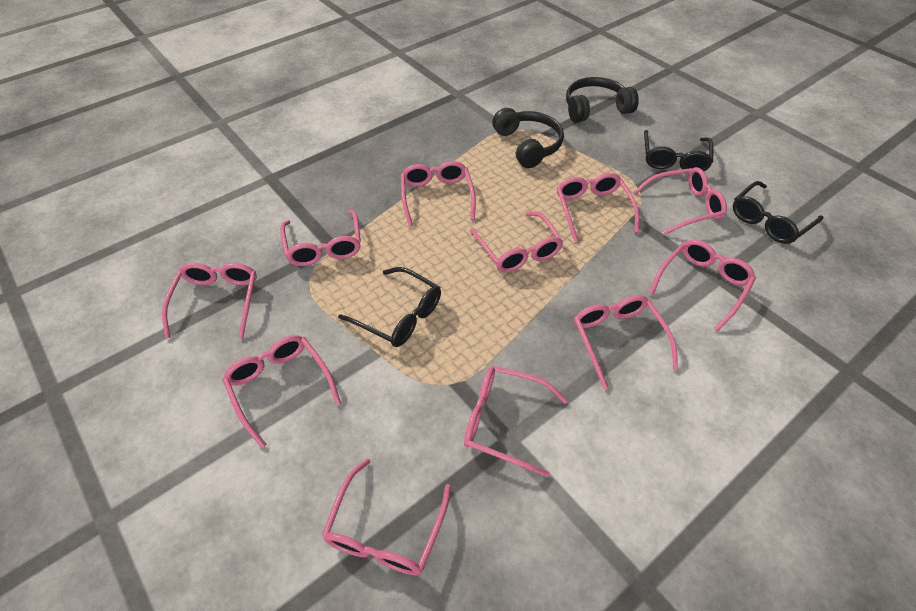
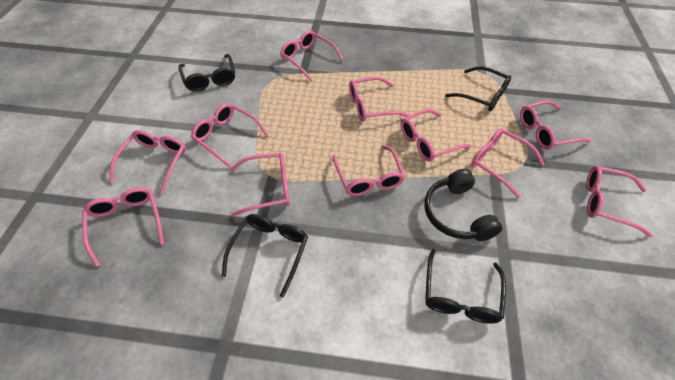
black glasses: [338,267,441,347] [644,130,713,171] [733,181,823,244] = 3 -> [178,54,235,92] [222,214,308,298] [425,249,506,324] [445,67,511,111] = 4
black headphones: [492,108,564,168] [566,77,639,122] = 2 -> [424,169,502,241] = 1

